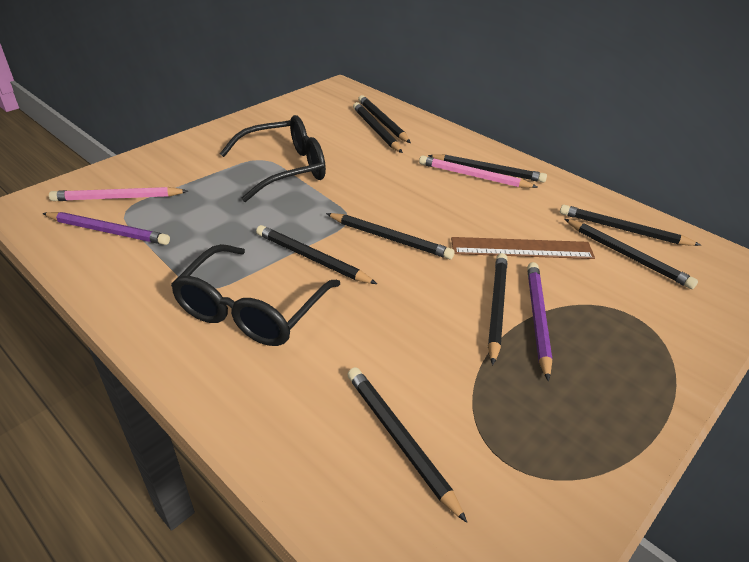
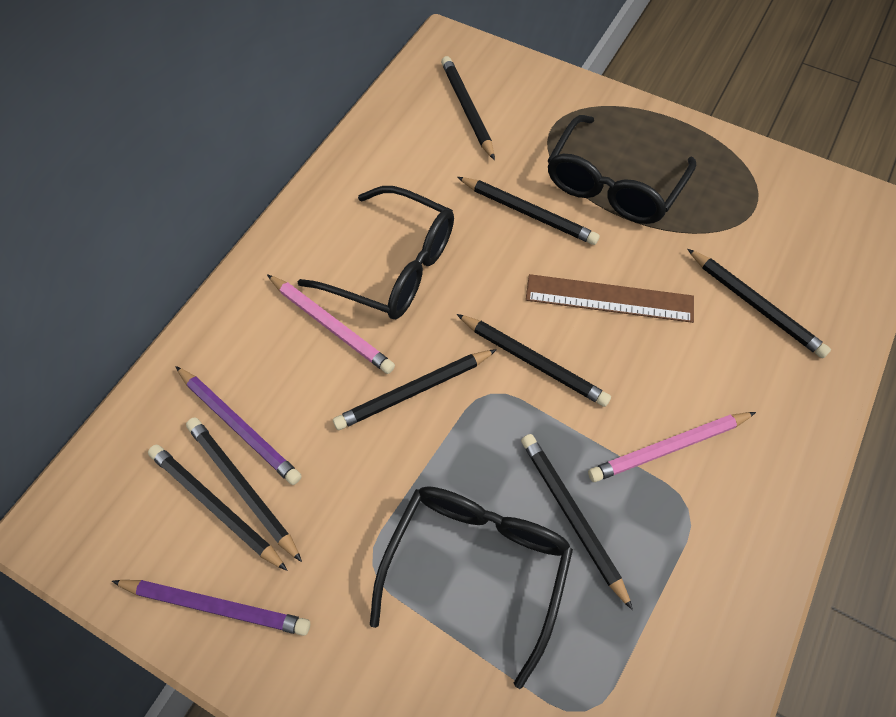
black glasses: [171,244,340,346] [220,115,326,202] = 2 -> [298,186,454,319] [370,486,573,689] [547,115,696,224] = 3
black pencil: [256,225,377,284] [326,213,455,259] [347,367,467,523] [353,102,403,153] [358,95,411,143] [428,154,547,183] [488,253,507,365] [560,205,701,246] [565,219,698,289] = 9 -> [148,445,287,571] [186,417,302,562] [333,349,497,430] [441,56,495,160] [457,177,600,245] [457,314,611,407] [521,434,633,610] [687,249,831,358] = 8

